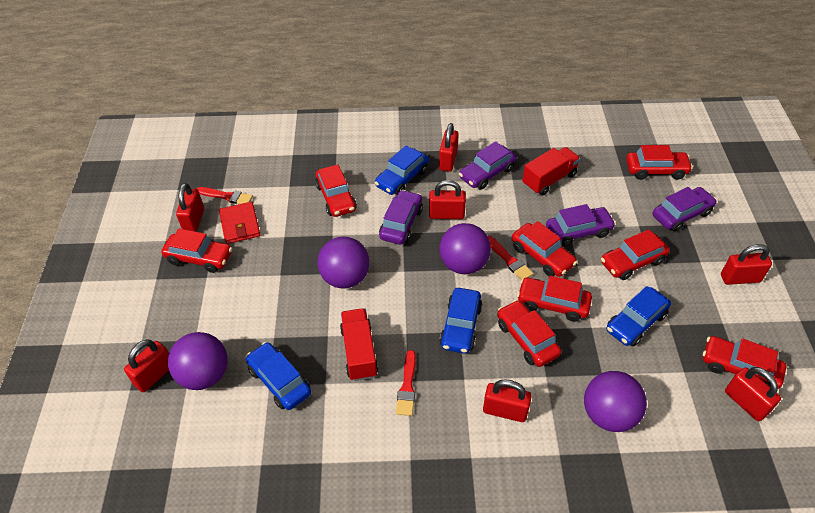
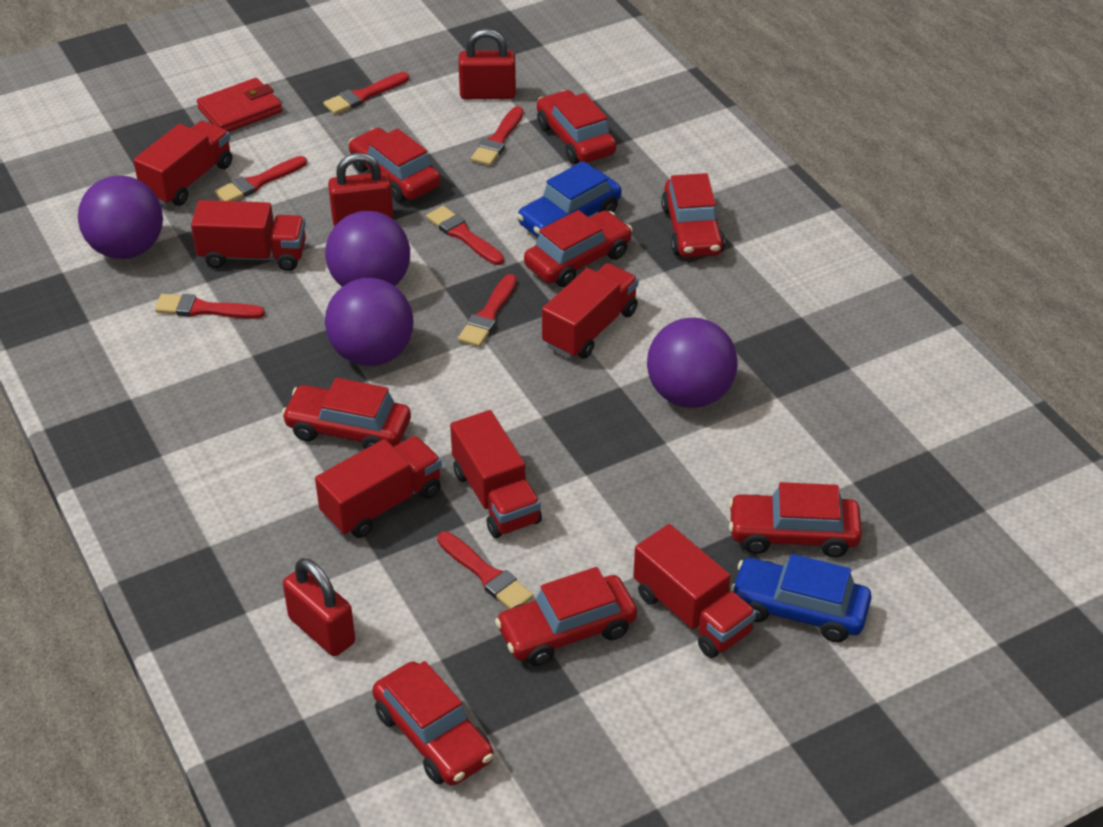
blue car: [246,342,311,410] [374,146,429,195] [439,288,483,354] [606,286,671,346] = 4 -> [517,161,622,237] [730,554,872,642] = 2
purple car: [379,190,423,245] [459,141,517,190] [546,204,616,246] [653,187,717,232] = 4 -> none = 0
red brush: [197,187,253,204] [396,350,416,416] [488,236,533,279] = 3 -> [155,294,265,319] [214,156,307,201] [323,72,409,115] [426,206,504,265] [437,531,534,609] [458,274,517,347] [471,106,524,166] = 7
red padlock: [124,340,169,392] [176,183,204,232] [429,180,466,219] [439,123,459,172] [483,379,532,422] [721,244,772,285] [725,367,781,421] = 7 -> [283,558,355,656] [328,153,394,226] [458,29,516,99] = 3
red truck: [340,308,378,381] [522,147,580,195] = 2 -> [133,121,232,206] [191,200,306,271] [315,436,442,538] [450,410,542,538] [542,263,639,359] [633,524,756,658] = 6

